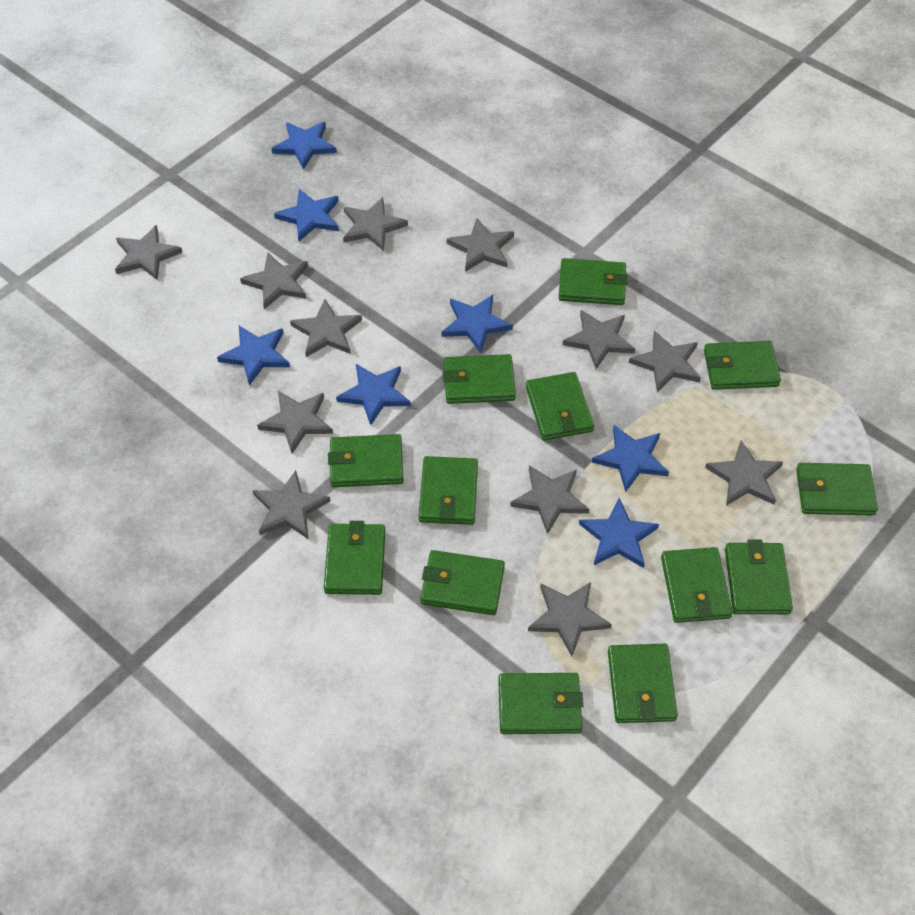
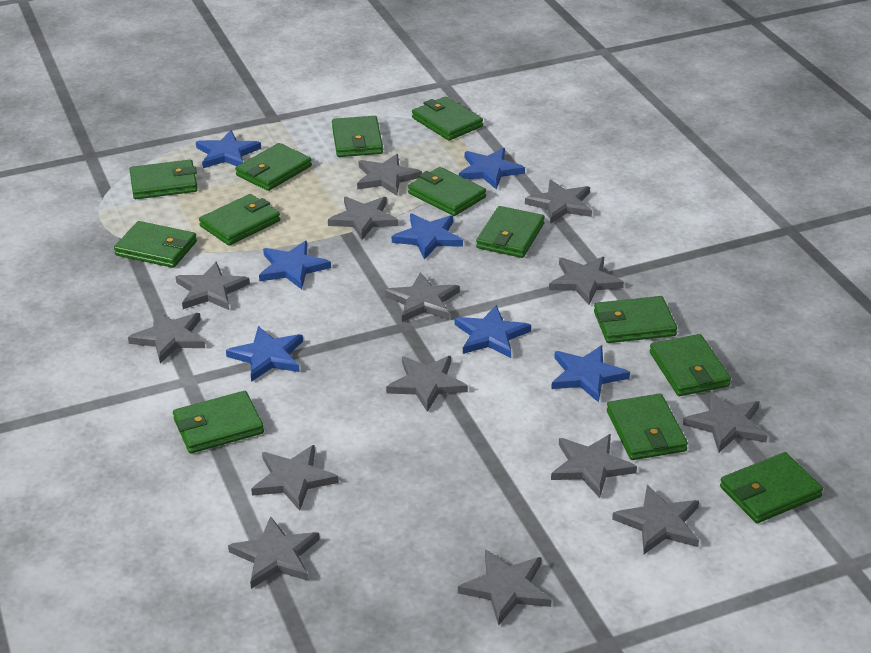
grey star: [115,225,183,280] [240,253,308,309] [252,470,331,540] [257,391,333,454] [290,299,362,357] [343,197,408,251] [447,218,514,272] [510,465,589,534] [528,582,612,656] [563,310,635,369] [629,331,701,392] [705,440,783,506] = 12 -> [128,310,205,363] [175,262,250,310] [228,516,320,589] [251,445,339,511] [328,197,398,240] [357,154,422,196] [385,272,460,322] [386,356,468,412] [458,550,551,626] [525,179,592,223] [549,257,624,305] [551,434,637,498] [612,485,699,554] [683,391,767,453] = 14

